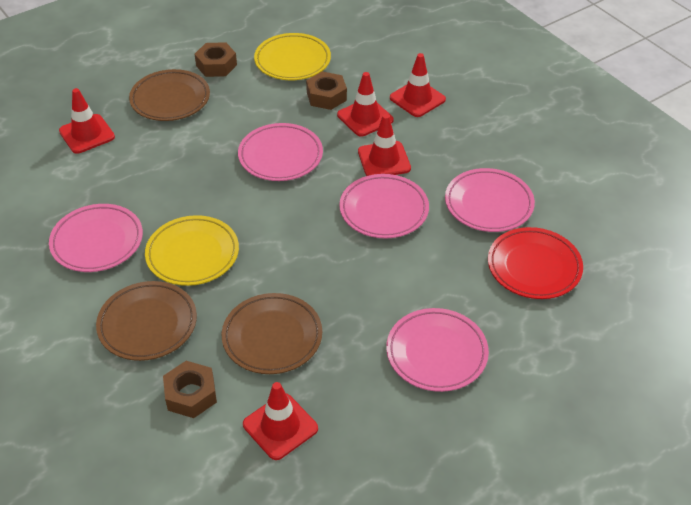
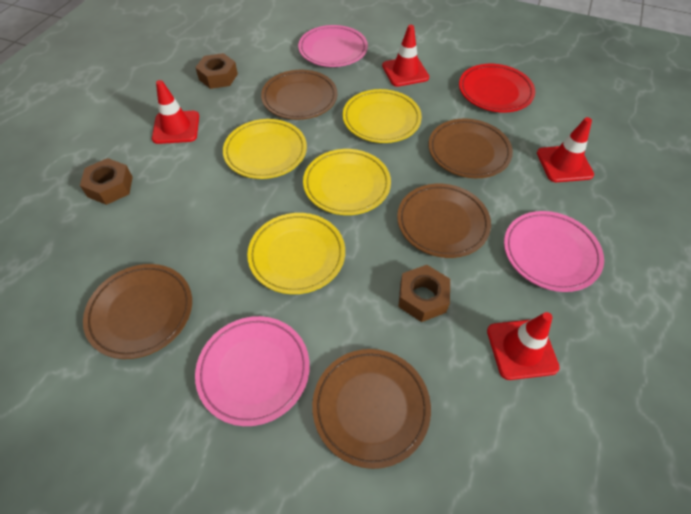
brown plate: [96,281,197,361] [129,69,210,121] [222,293,322,374] = 3 -> [83,264,192,359] [261,70,338,120] [312,349,431,469] [397,184,491,258] [428,119,513,178] = 5
pink plate: [49,204,143,272] [238,123,323,181] [339,174,429,238] [386,308,489,392] [445,168,535,232] = 5 -> [195,316,310,426] [298,25,368,67] [504,211,604,292] = 3
red traffic cone: [59,88,115,154] [243,382,318,460] [337,72,394,137] [358,114,411,176] [390,53,446,117] = 5 -> [152,80,199,144] [382,25,429,87] [487,312,560,380] [537,117,594,182] = 4
yellow plate: [145,215,239,286] [254,33,331,80] = 2 -> [223,119,307,179] [247,213,345,294] [303,149,391,215] [343,89,422,143] = 4

